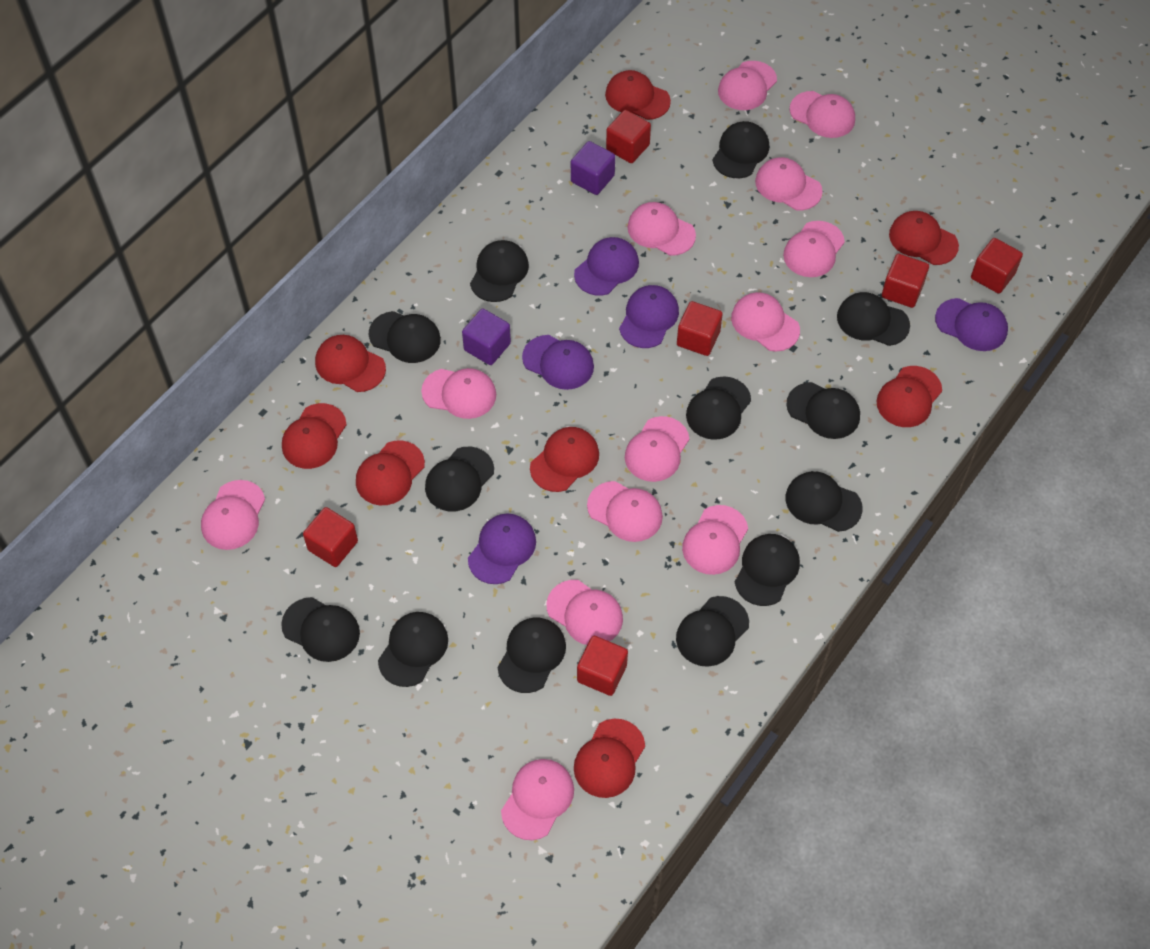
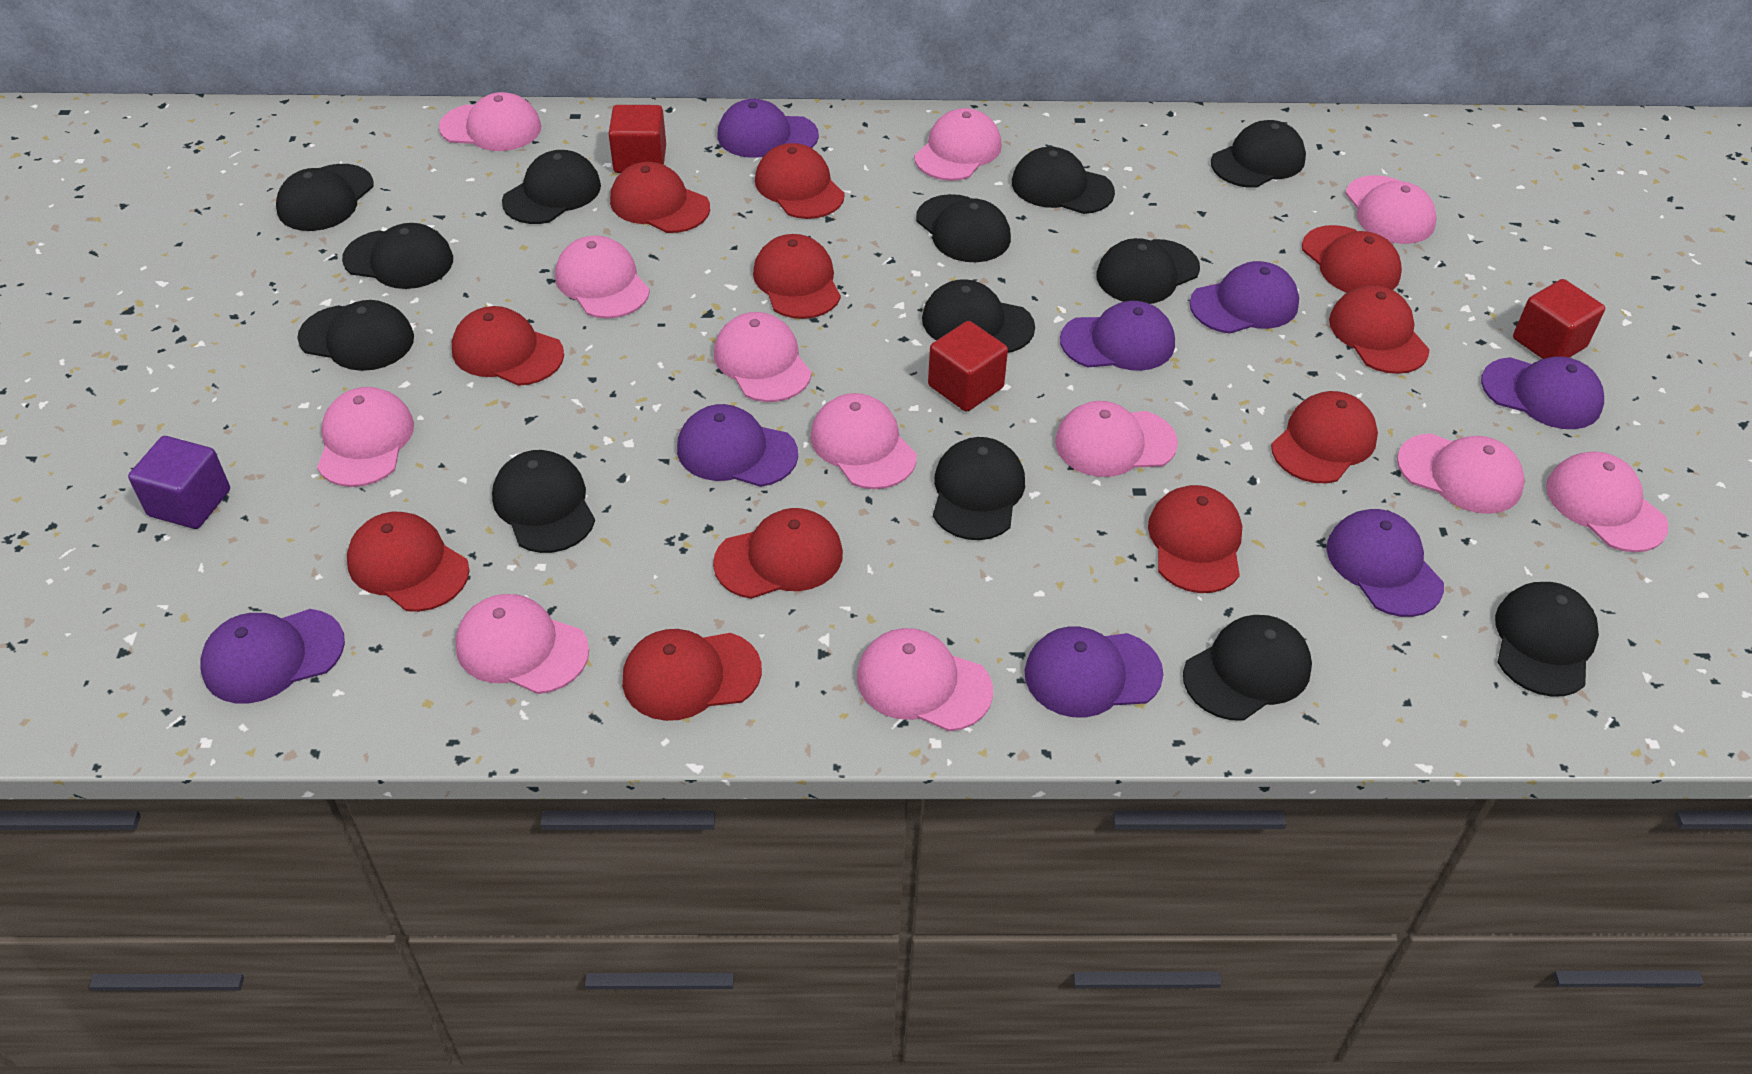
pink cap: [201,480,265,550] [421,368,496,419] [501,759,574,840] [546,580,623,645] [587,481,663,542] [625,416,689,482] [627,202,696,256] [682,505,748,575] [718,61,777,110] [731,292,800,352] [755,157,823,210] [783,221,845,277] [789,91,855,138] = 13 -> [317,387,414,487] [439,92,541,151] [455,594,589,694] [555,236,650,319] [714,312,812,402] [810,393,917,489] [857,628,993,731] [914,108,1002,181] [1055,401,1178,477] [1345,175,1437,244] [1397,434,1525,514] [1546,451,1668,552] = 12
purple cap: [468,514,536,584] [522,335,594,390] [574,237,639,296] [619,285,679,348] [935,298,1008,351] = 5 -> [200,609,345,703] [677,404,798,487] [718,99,819,158] [1025,626,1163,717] [1060,301,1175,371] [1190,261,1299,334] [1327,509,1444,617] [1481,356,1604,429] = 8
purple cube: [462,308,511,365] [571,141,615,195] = 2 -> [128,436,230,529] = 1
red cap: [282,403,347,469] [315,335,386,392] [356,440,425,505] [530,427,599,492] [574,719,645,798] [605,70,671,120] [876,366,942,427] [889,211,959,265] = 8 -> [347,512,470,612] [452,306,564,386] [610,162,710,233] [622,629,762,721] [713,508,843,599] [753,234,841,319] [755,143,845,219] [1148,485,1242,593] [1271,391,1378,483] [1302,225,1402,293] [1329,285,1430,374] = 11
red cube: [303,507,358,567] [577,636,628,696] [606,110,651,163] [677,301,723,356] [882,254,929,308] [971,238,1023,294] = 6 -> [609,105,666,173] [928,321,1008,412] [1513,279,1605,359] = 3

